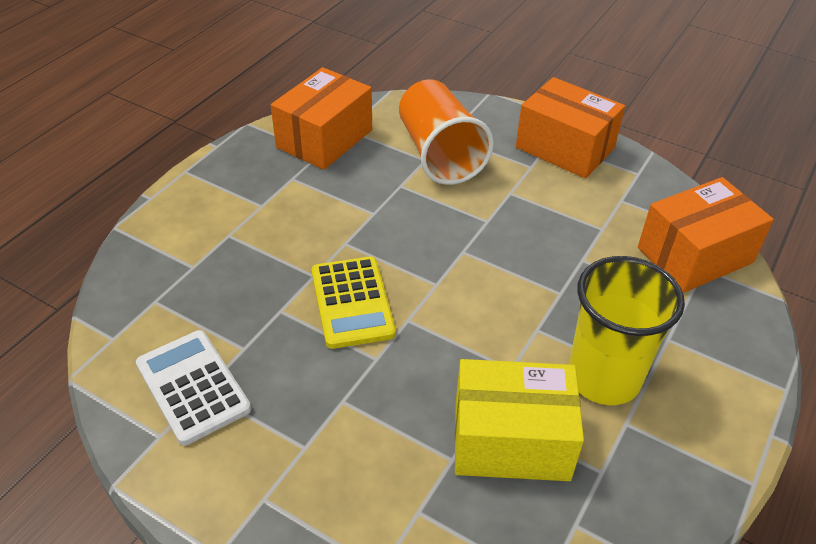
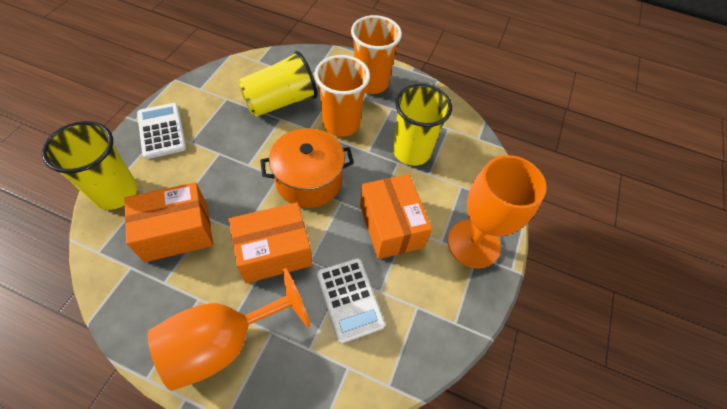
orange cup: [399,79,494,185] = 1 -> [315,55,370,137] [351,15,402,94] = 2
orange goblet: none = 0 -> [148,268,310,391] [448,155,547,268] = 2
orange pot: none = 0 -> [260,128,354,208] = 1
white calculator: [136,330,251,445] = 1 -> [137,103,186,159] [317,258,385,343] = 2
yellow box: [455,359,584,481] = 1 -> none = 0
yellow calculator: [312,257,396,349] = 1 -> none = 0
yellow cup: [569,256,685,405] = 1 -> [42,121,137,210] [238,51,317,117] [393,84,452,166] = 3

